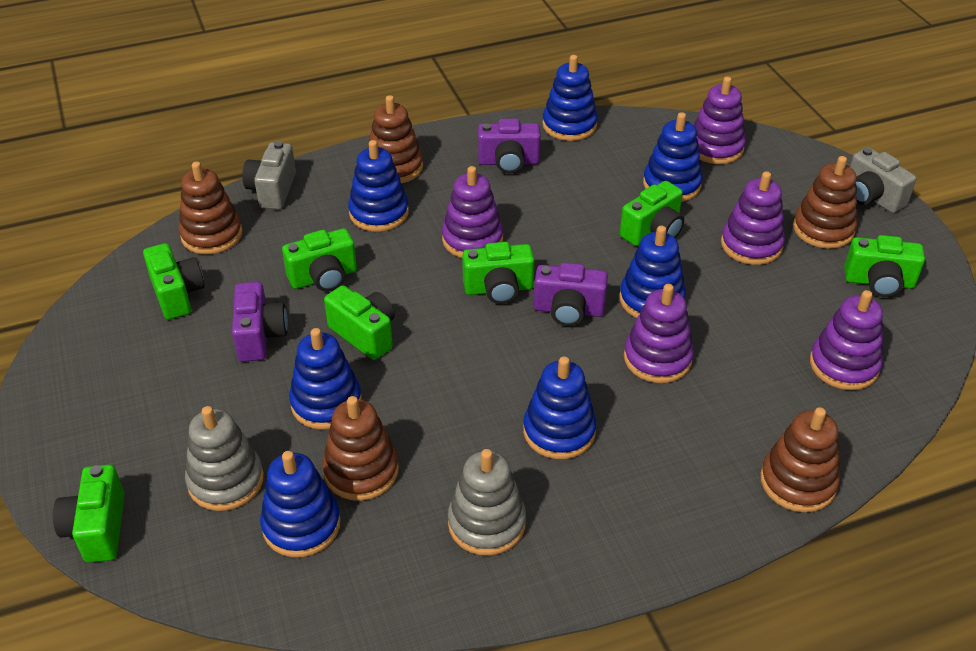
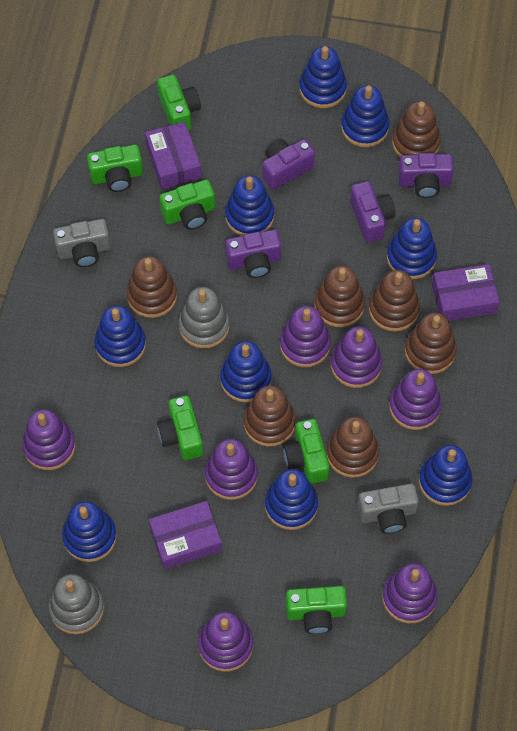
blue stacking toy: [260,451,341,557] [289,328,362,430] [348,140,409,232] [523,356,597,459] [542,55,598,141] [619,226,686,318] [643,112,703,202] = 7 -> [62,501,117,562] [94,306,146,367] [220,341,272,403] [225,175,274,236] [265,469,318,530] [299,46,347,108] [341,85,389,147] [387,218,437,279] [419,445,472,506] = 9
brown stacking toy: [179,162,243,254] [322,396,399,501] [368,95,423,183] [760,407,840,513] [793,156,857,249] = 5 -> [126,256,177,318] [244,385,296,447] [315,266,365,327] [326,417,379,478] [369,270,420,332] [392,101,441,157] [405,312,457,374] = 7
green camera: [53,465,125,563] [143,243,205,320] [282,228,357,291] [324,285,395,360] [462,242,534,304] [620,181,684,246] [844,235,925,297] = 7 -> [87,145,143,192] [157,74,201,130] [157,395,203,460] [160,180,215,230] [283,419,329,484] [286,586,347,634] = 6
purple box: none = 0 -> [145,121,202,189] [149,501,222,570] [432,264,500,321] = 3
purple camera: [232,282,288,362] [478,119,541,173] [534,263,608,326] = 3 -> [225,230,281,278] [262,139,315,190] [350,181,395,243] [398,153,454,198] = 4
purple stacking toy: [442,166,503,258] [624,284,694,383] [694,76,746,164] [721,171,785,265] [810,290,883,390] = 5 -> [22,409,76,470] [198,612,253,672] [205,439,258,500] [280,306,331,367] [331,326,382,388] [382,563,438,624] [389,369,442,430] = 7

